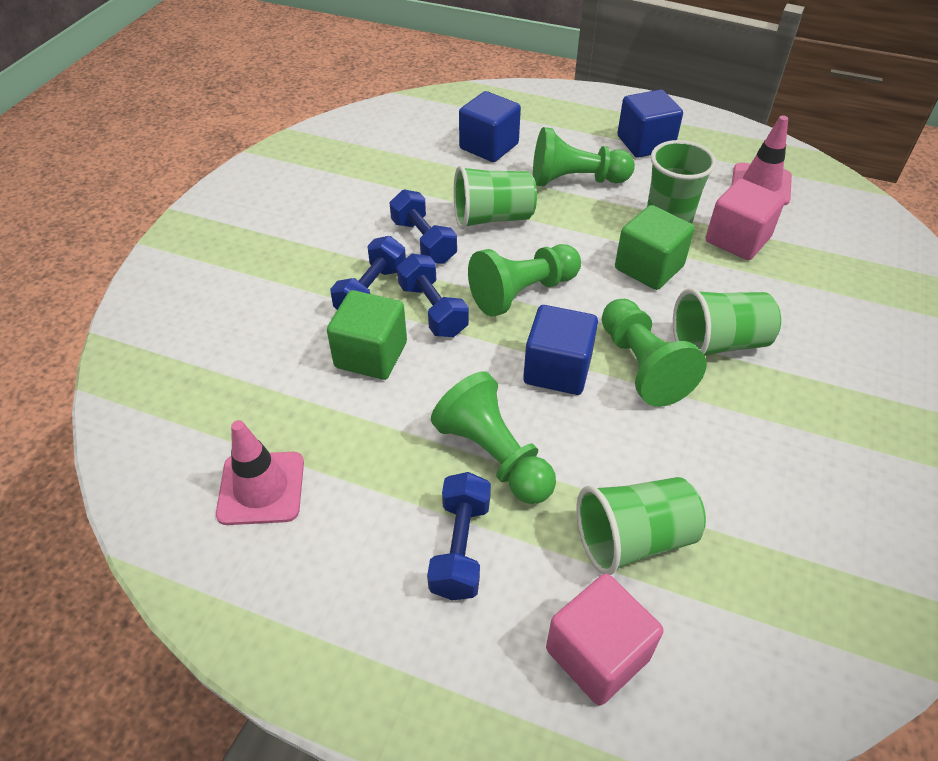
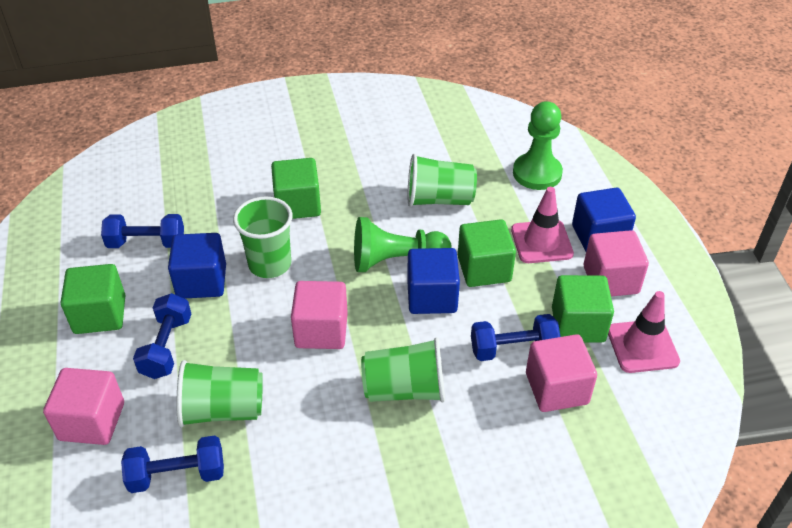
green cube: [327,290,407,380] [615,205,695,290] = 2 -> [61,264,125,334] [271,158,321,219] [458,219,516,287] [552,275,614,343] = 4
green pawn: [431,371,556,504] [468,244,581,317] [533,127,635,186] [602,299,707,407] = 4 -> [354,217,452,272] [513,101,563,190] = 2
pink cube: [546,573,664,706] [705,179,785,260] = 2 -> [43,368,124,445] [291,281,348,349] [526,335,597,412] [584,230,649,296] = 4

